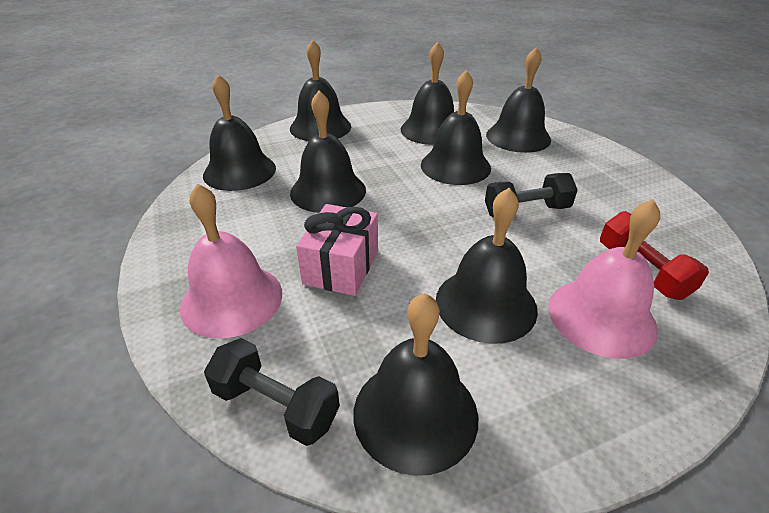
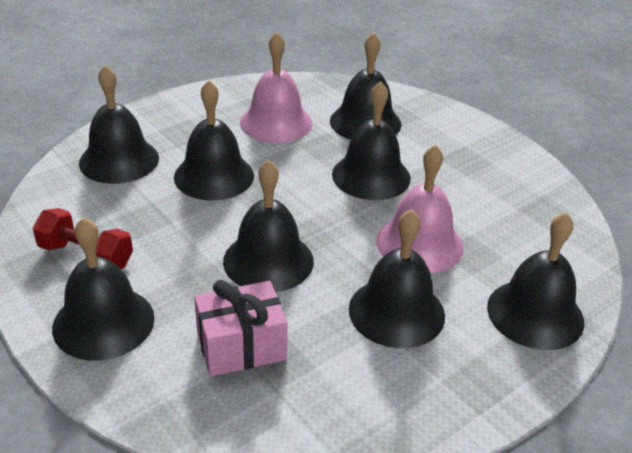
black dumbbell: [204,338,340,446] [485,173,577,217] = 2 -> none = 0

